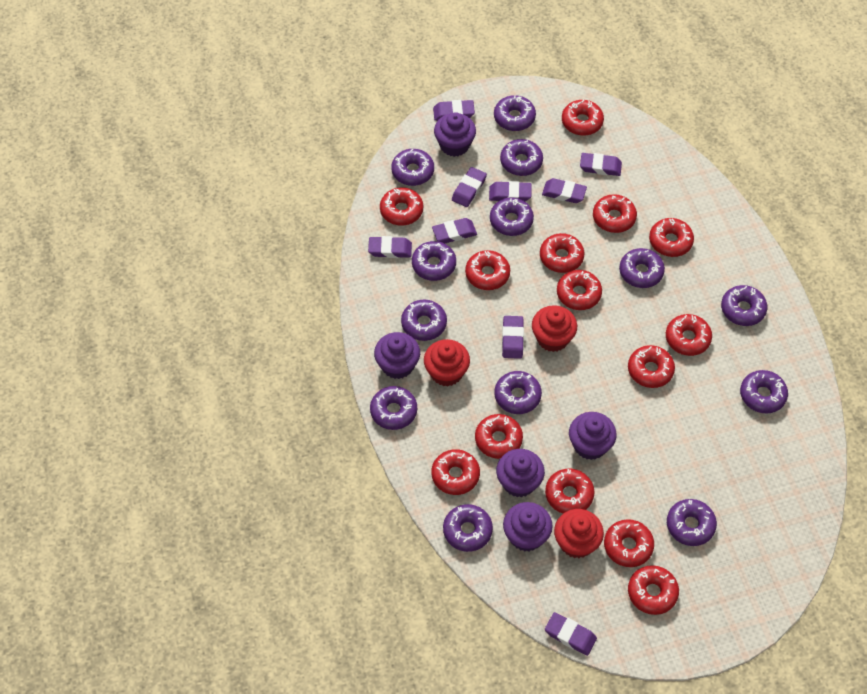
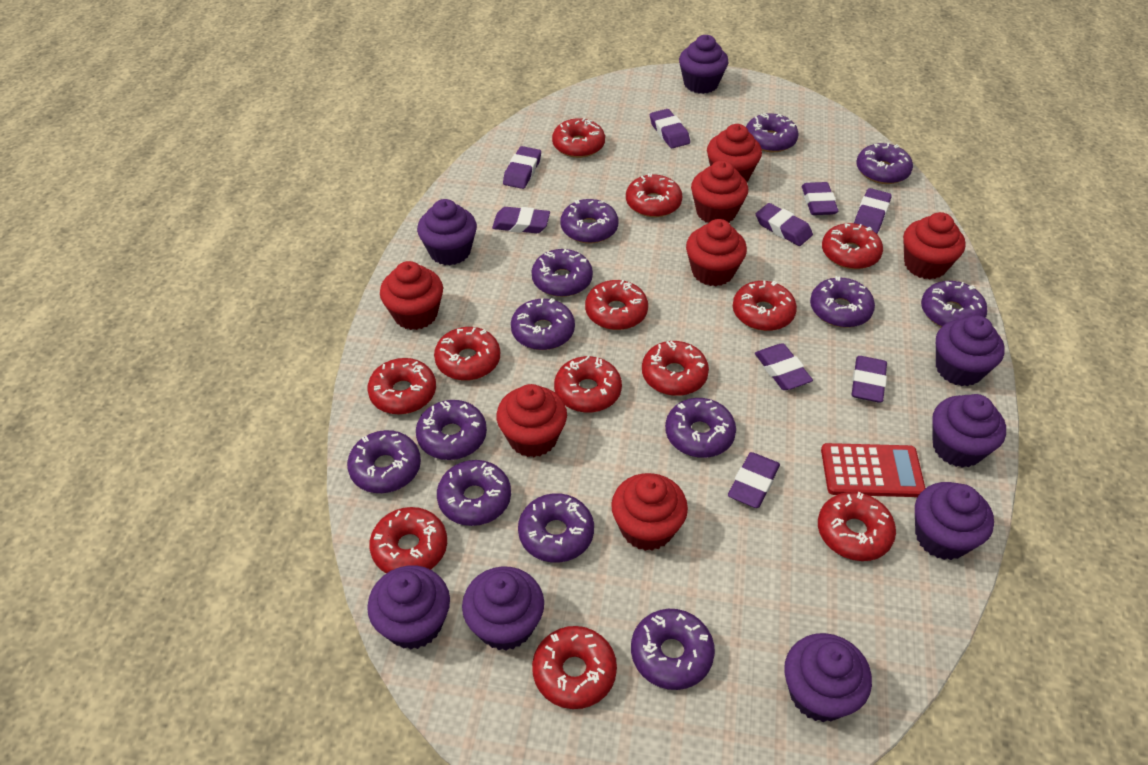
purple cupcake: [374,332,420,379] [434,112,476,157] [496,449,545,497] [503,502,553,551] [569,412,617,460] = 5 -> [367,565,450,650] [417,199,477,266] [462,566,544,651] [679,35,728,94] [784,633,872,722] [915,482,994,560] [932,394,1006,468] [936,315,1005,386] = 8
red calculator: none = 0 -> [821,443,926,497] = 1
red cupcake: [424,339,470,386] [532,305,577,352] [554,509,604,558] = 3 -> [380,261,443,330] [496,384,567,457] [611,473,688,551] [686,219,747,286] [691,160,748,223] [707,124,762,182] [903,212,965,279] = 7
red donut: [380,187,423,226] [432,449,480,495] [465,250,510,290] [475,414,523,459] [540,233,584,273] [545,468,595,514] [557,270,602,310] [562,99,604,136] [593,194,637,233] [604,519,654,567] [628,345,675,388] [628,565,679,615] [649,218,694,257] [666,314,712,356] = 14 -> [368,358,436,415] [369,507,447,573] [434,327,500,381] [532,626,617,709] [552,118,605,158] [554,356,622,413] [585,280,648,330] [626,173,682,217] [642,341,709,396] [733,280,797,331] [818,492,896,561] [822,223,883,269] = 12

